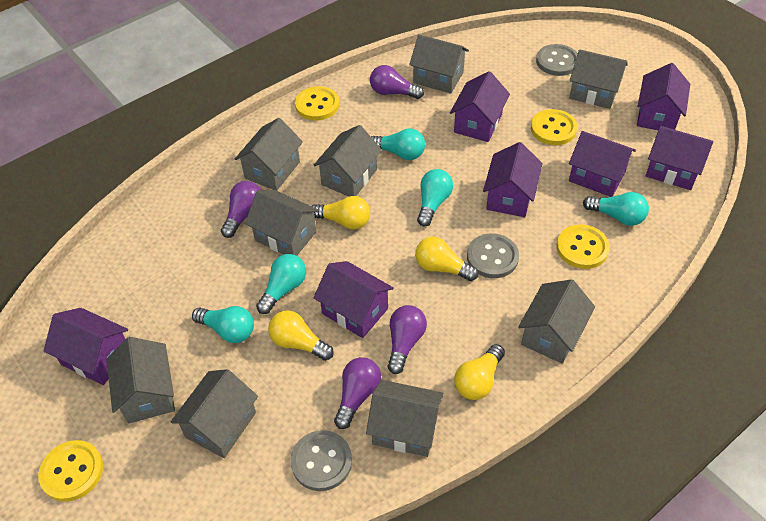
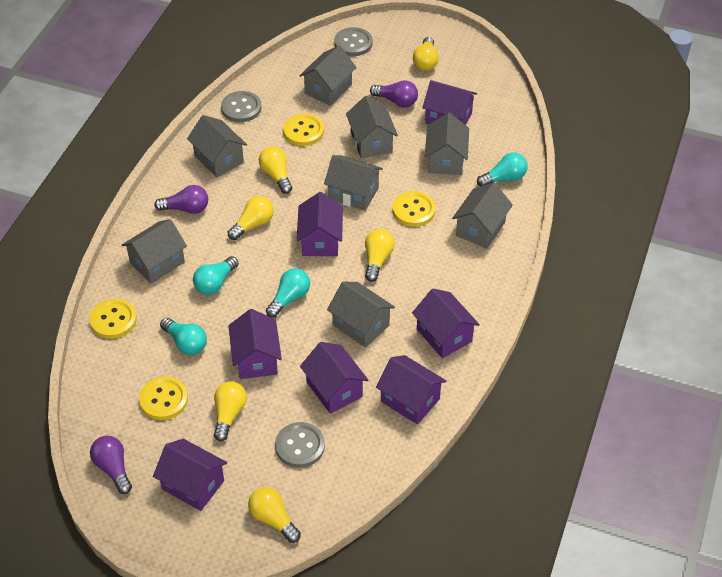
grey house: [107,337,175,424] [171,369,258,458] [235,118,303,191] [245,190,319,256] [313,125,382,197] [366,380,444,457] [409,35,469,94] [518,279,595,364] [569,49,628,109] = 9 -> [122,219,187,284] [187,115,247,178] [299,45,357,106] [324,155,383,211] [327,282,395,348] [346,96,398,158] [425,113,469,175] [452,182,513,249] = 8
purple light bulb: [221,181,261,238] [334,357,381,429] [370,65,424,99] [388,305,427,374] = 4 -> [90,436,132,494] [154,185,208,214] [370,80,418,107] = 3
turquoise light bulb: [192,306,254,343] [256,254,306,314] [371,128,425,160] [417,169,453,227] [583,192,649,226] = 5 -> [160,318,207,355] [193,256,239,295] [266,268,310,318] [477,152,528,186] = 4
yellow light bulb: [268,310,334,361] [312,196,370,229] [415,237,478,281] [454,344,505,400] = 4 -> [214,381,247,441] [228,196,274,240] [248,487,301,543] [259,146,292,194] [365,229,395,282] [413,37,439,71] = 6

